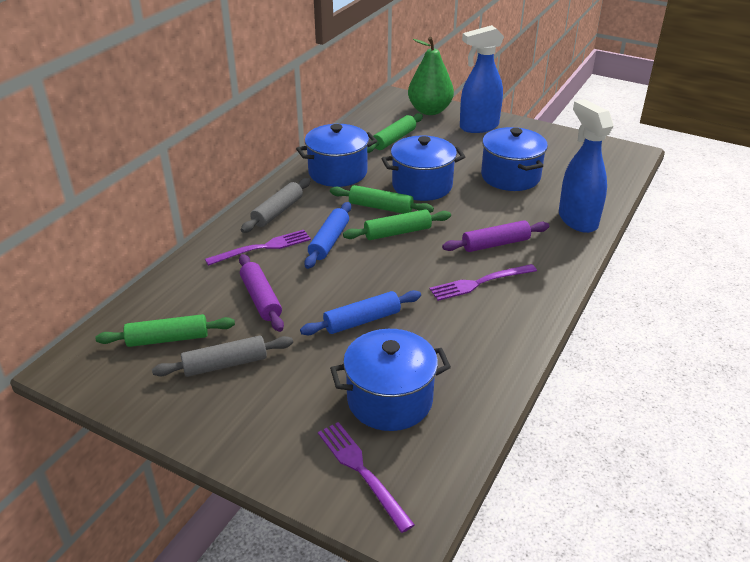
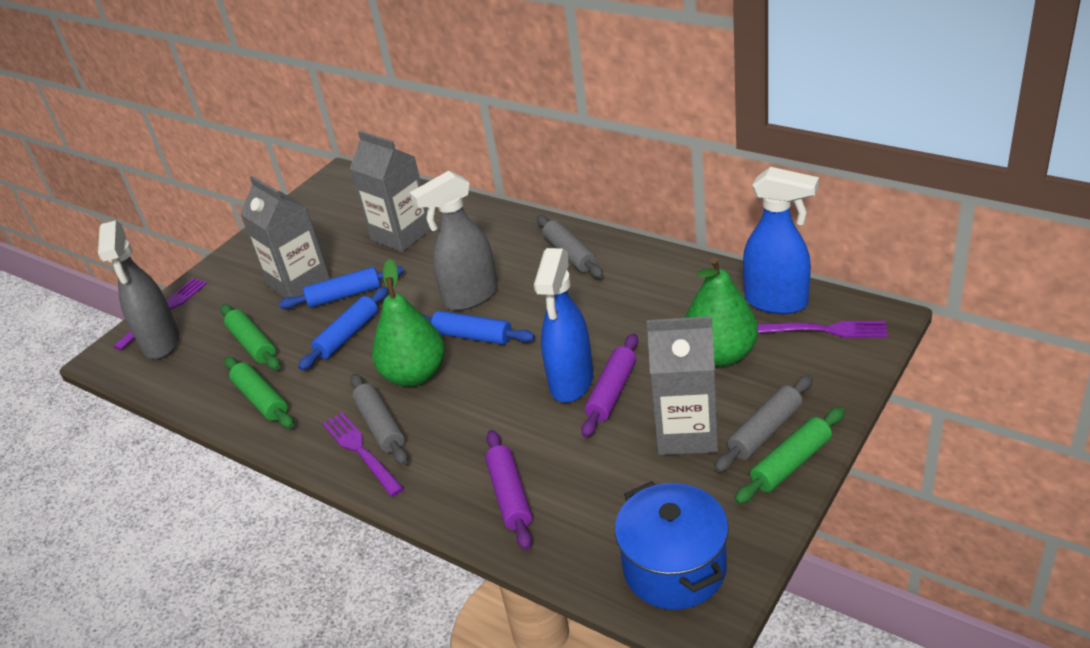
blue pot: [296,124,377,187] [330,329,451,431] [381,136,465,201] [481,127,548,191] = 4 -> [615,481,729,610] = 1
blue rolling pin: [300,290,421,335] [304,202,351,269] = 2 -> [279,266,404,309] [298,287,389,370] [422,311,535,345] = 3
green pear: [408,37,454,115] = 1 -> [372,259,445,387] [685,257,758,367] = 2
green rolling pin: [96,314,235,347] [330,185,434,214] [343,209,451,240] [367,113,423,153] = 4 -> [221,304,280,370] [224,357,294,428] [734,407,845,504] = 3
grey carton: none = 0 -> [240,176,330,298] [350,131,431,252] [647,316,718,455] = 3
grey rolling pin: [152,335,293,377] [241,178,311,233] = 2 -> [350,374,408,465] [537,215,604,278] [715,375,813,472] = 3
grey spray bottle: none = 0 -> [98,221,179,359] [410,171,498,311] = 2

